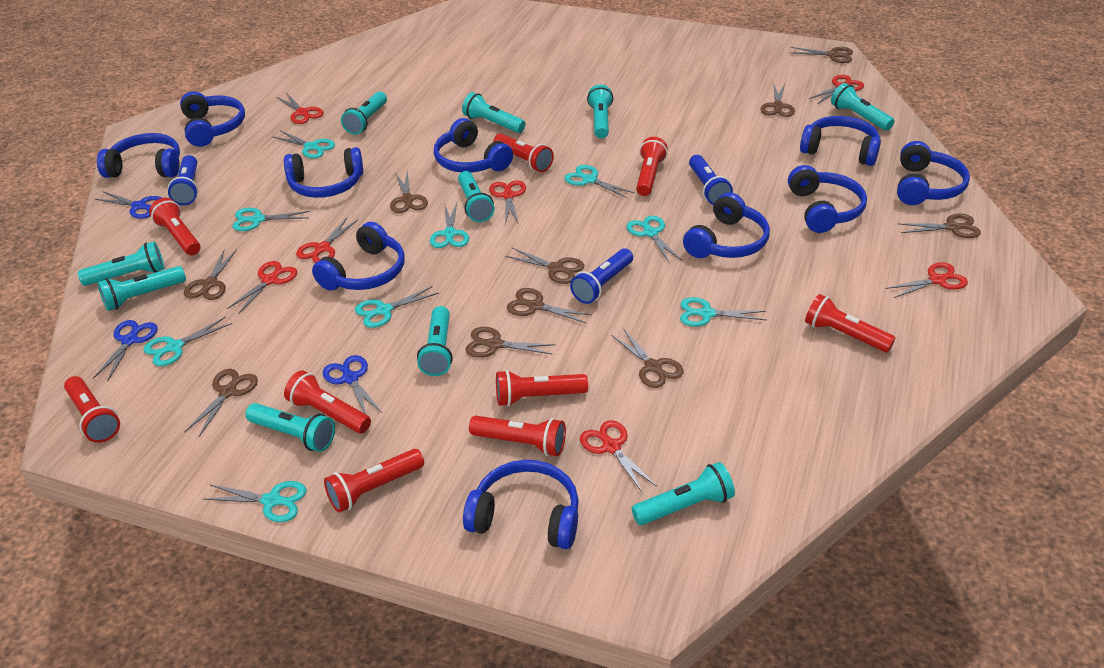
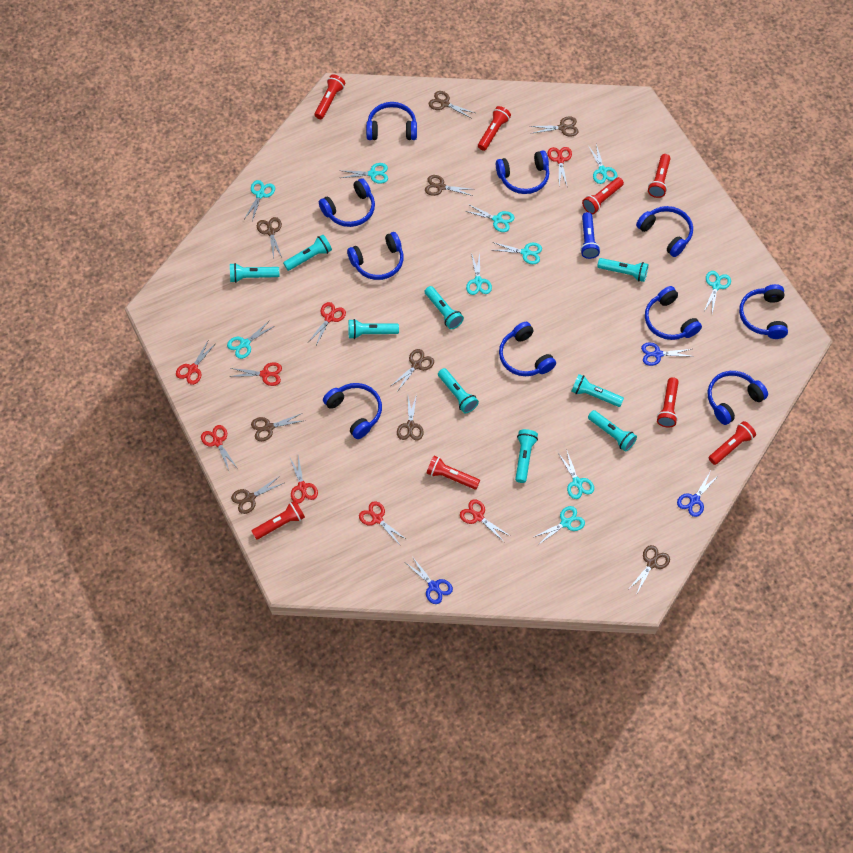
blue flashlight: [168,155,198,205] [570,248,633,304] [689,155,733,205] = 3 -> [580,212,600,259] = 1
brown scissors: [184,249,237,300] [185,369,258,437] [390,171,428,213] [466,327,555,358] [505,248,584,284] [507,288,592,324] [611,328,684,388] [761,83,795,117] [789,47,853,63] [898,214,981,238] = 10 -> [231,476,284,514] [251,413,305,441] [257,217,282,259] [391,349,434,390] [397,394,424,441] [425,175,473,196] [429,91,475,119] [530,116,579,137] [629,545,670,595] = 9
red flashlight: [64,376,120,443] [149,198,201,255] [284,370,371,433] [324,449,424,513] [469,416,566,456] [493,134,554,172] [496,370,588,407] [636,137,668,196] [805,294,895,352] = 9 -> [252,500,305,540] [315,74,345,119] [426,456,480,489] [478,106,511,151] [582,177,624,214] [648,154,671,198] [657,377,679,428] [709,421,756,465] = 8
red scissors: [227,261,297,314] [276,93,324,124] [296,218,358,263] [489,180,526,224] [580,420,657,493] [809,75,864,104] [885,262,968,298] = 7 -> [176,341,216,385] [201,425,237,473] [229,362,282,386] [289,456,318,503] [308,302,346,345] [359,501,407,545] [460,500,510,543] [548,147,572,185] = 8
turquoise flashlight: [78,241,165,286] [97,266,186,311] [245,403,335,452] [341,92,387,135] [417,306,453,376] [458,171,495,222] [462,92,525,133] [587,85,613,139] [632,462,735,525] [831,83,894,131] = 10 -> [230,263,279,283] [283,235,332,271] [348,319,399,339] [425,286,464,329] [438,368,479,413] [515,429,538,483] [571,374,624,407] [588,410,637,452] [597,258,648,282] = 9
turquoise scissors: [144,317,232,366] [203,481,306,522] [233,208,310,231] [273,130,335,159] [355,286,439,328] [430,203,469,248] [565,165,634,198] [627,216,682,264] [680,297,766,327] = 9 -> [227,320,275,359] [244,180,275,221] [341,163,388,184] [465,204,514,232] [466,253,492,295] [493,242,542,264] [534,506,585,545] [558,451,594,499] [588,144,617,184] [704,271,731,313] = 10

